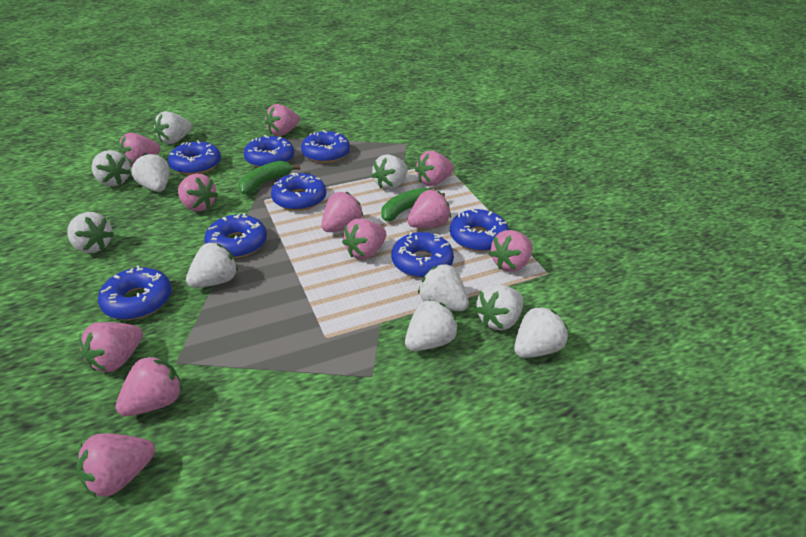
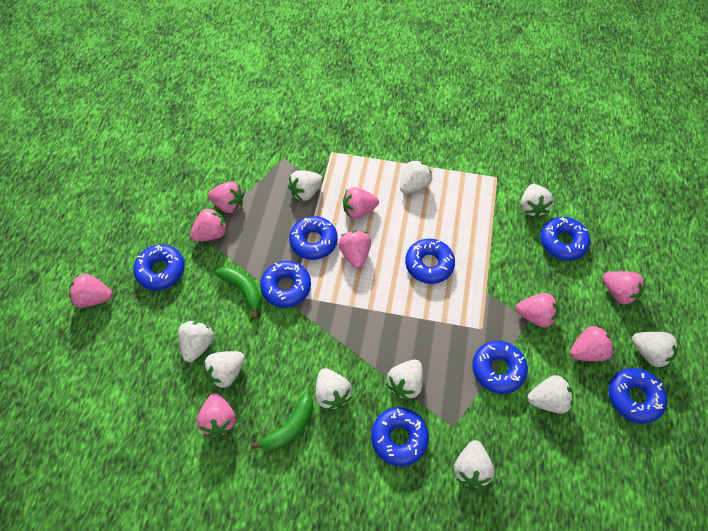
pink strawberry: [77,433,155,498] [79,322,143,372] [116,355,183,416] [118,133,160,167] [178,174,218,211] [265,104,300,136] [321,192,363,232] [342,219,386,259] [407,190,451,228] [415,151,454,186] [489,230,533,272] = 11 -> [69,274,113,308] [190,207,227,241] [197,393,236,437] [208,182,244,213] [338,230,371,269] [343,187,379,219] [515,293,558,328] [570,325,614,361] [602,271,645,306] = 9

